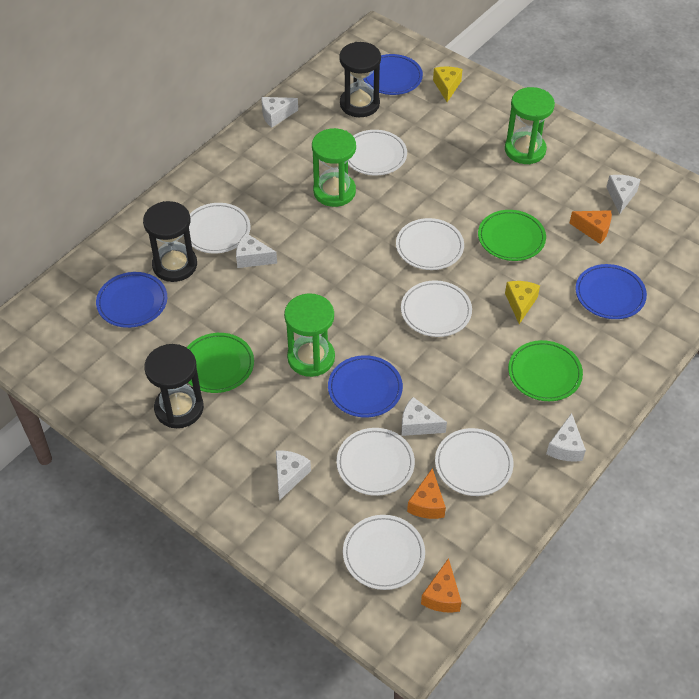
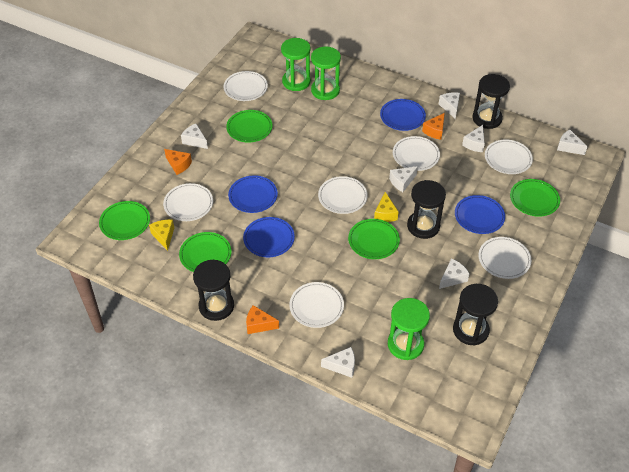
black hourglass: [143,201,197,282] [144,344,204,428] [339,42,381,117] = 3 -> [193,260,234,321] [407,180,446,239] [453,284,498,345] [472,74,510,129] = 4
green plate: [187,333,254,393] [478,210,546,261] [508,340,583,401] = 3 -> [99,201,150,240] [179,232,232,272] [226,110,272,143] [348,219,400,259] [510,179,560,217] = 5
white cheese: [236,233,277,268] [262,97,298,128] [276,451,311,501] [401,397,447,436] [546,413,586,462] [606,175,640,214] = 6 -> [181,124,208,149] [321,347,355,378] [389,166,418,192] [439,92,460,119] [439,258,470,289] [462,125,485,152] [557,130,588,155] = 7

